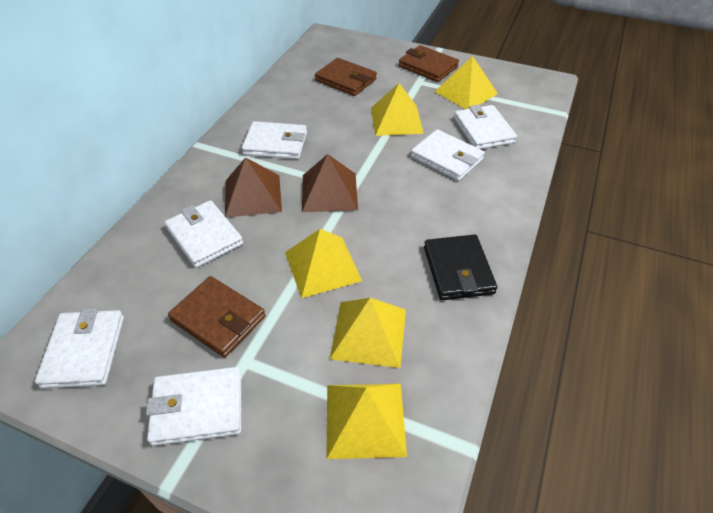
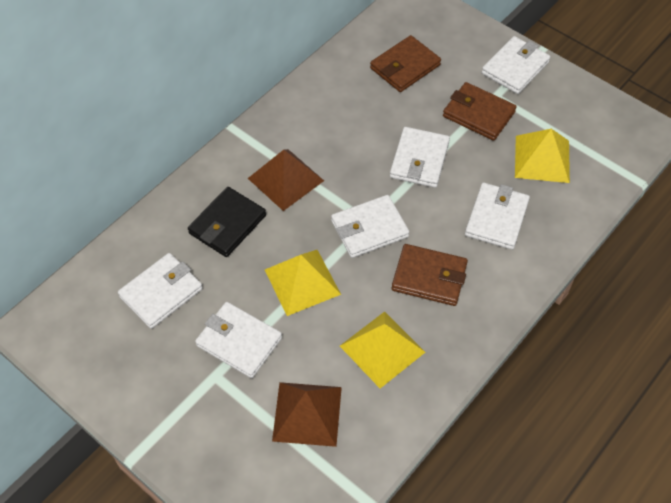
yellow pyramid: [285,229,362,298] [326,384,407,459] [330,298,406,368] [371,83,424,136] [435,56,498,109] = 5 -> [265,250,341,316] [340,311,425,388] [515,129,570,183] = 3

